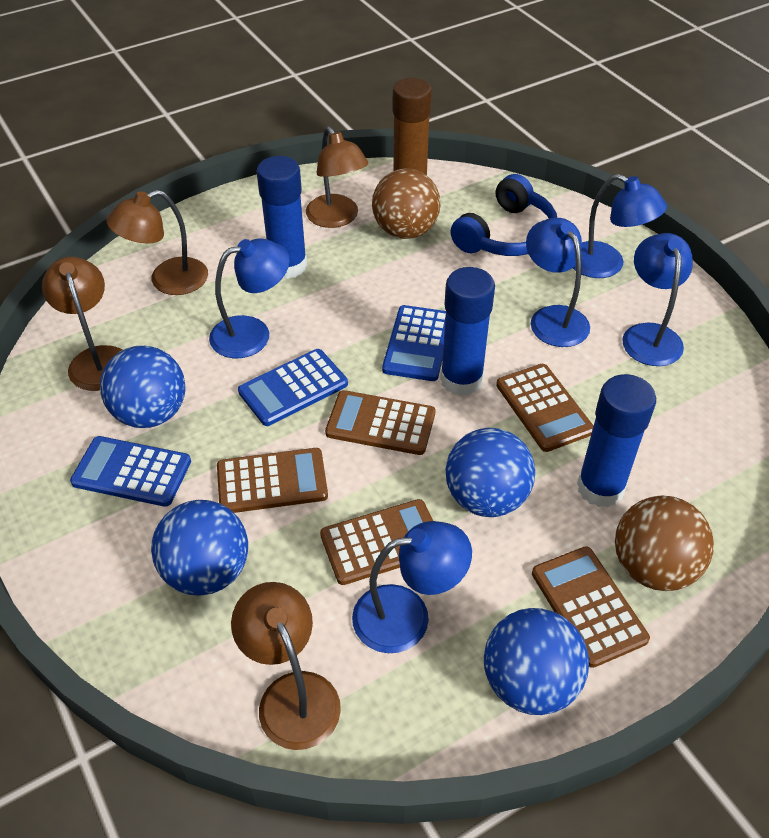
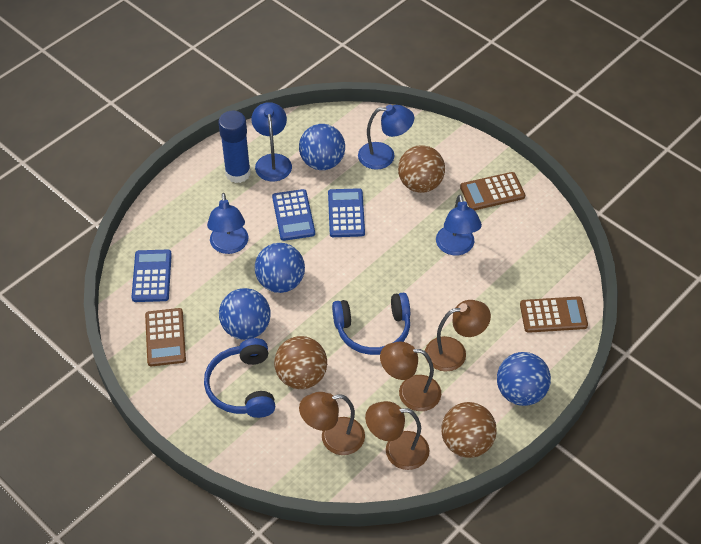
blue glue stick: [256,156,307,279] [440,267,495,396] [577,374,656,507] = 3 -> [218,111,251,183] = 1
blue headphones: [451,174,557,256] = 1 -> [204,338,275,418] [332,293,410,355] = 2
blue lamp: [209,238,290,358] [352,521,472,653] [526,218,590,347] [573,174,667,278] [622,233,693,366] = 5 -> [207,193,248,254] [252,102,292,181] [358,105,414,170] [436,195,482,255] = 4
brown ball: [372,169,441,239] [615,495,714,591] = 2 -> [274,336,327,389] [398,145,445,193] [441,402,497,458] = 3
brown calculator: [217,448,328,513] [320,499,433,585] [325,390,435,455] [496,364,594,452] [532,546,650,668] = 5 -> [145,308,186,367] [460,172,525,210] [520,296,588,333] = 3
brown glue stick: [393,78,432,176] = 1 -> none = 0

